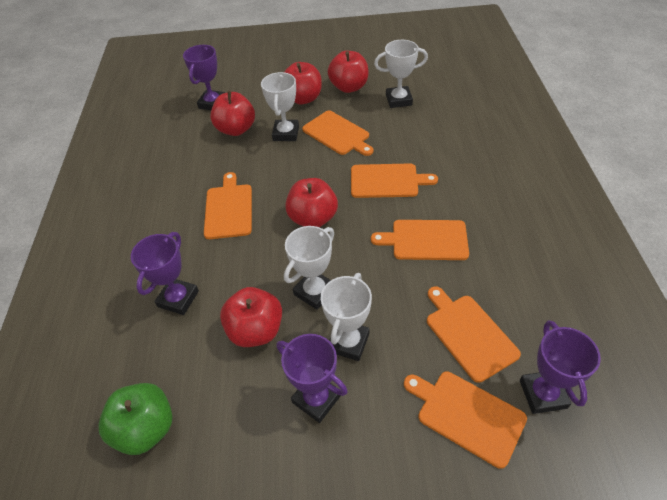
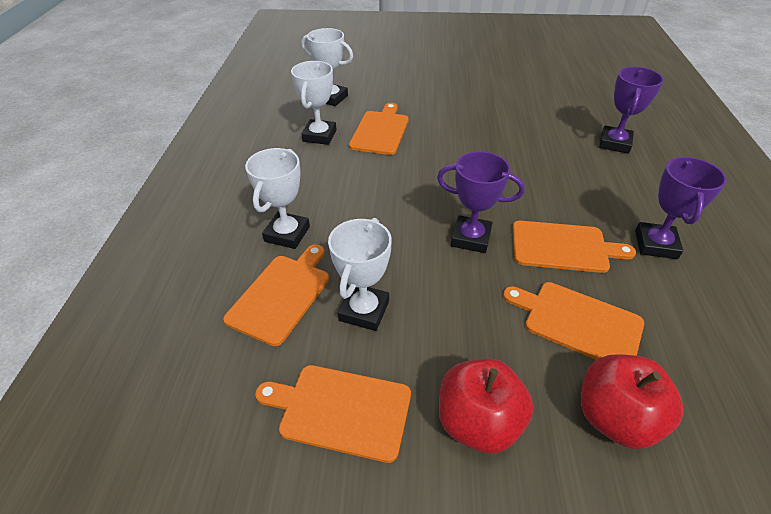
green apple: [99,383,173,455] = 1 -> none = 0
orange cutting board: [204,172,252,239] [302,110,374,156] [351,163,438,198] [371,220,469,260] [404,372,527,469] [427,286,521,383] = 6 -> [223,244,329,346] [255,365,411,463] [349,103,408,155] [503,282,644,360] [512,221,636,273] = 5
purple trophy: [131,232,199,315] [183,45,226,110] [277,334,348,423] [520,320,601,414] = 4 -> [437,151,525,253] [599,67,664,154] [635,157,727,259] = 3
red apple: [210,91,255,136] [220,287,282,347] [284,62,322,104] [285,178,338,227] [328,51,369,93] = 5 -> [439,358,534,454] [581,354,684,449] = 2

